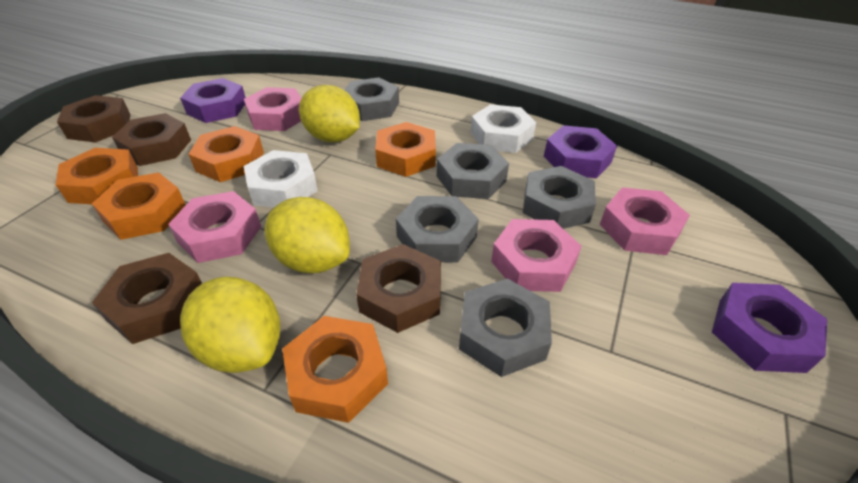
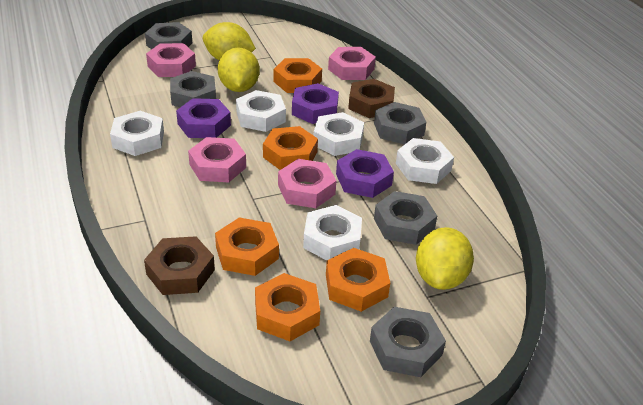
brown nut: [57,95,130,143] [92,253,202,344] [112,113,191,166] [356,244,441,333] = 4 -> [144,236,215,295] [348,79,395,118] = 2
white nut: [244,150,318,208] [471,104,536,153] = 2 -> [110,111,164,156] [236,90,286,132] [303,205,362,261] [313,112,364,156] [396,138,454,184] = 5

